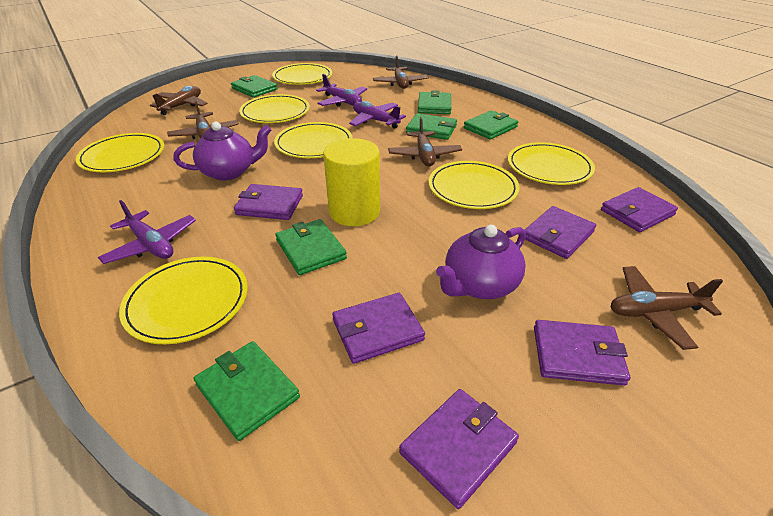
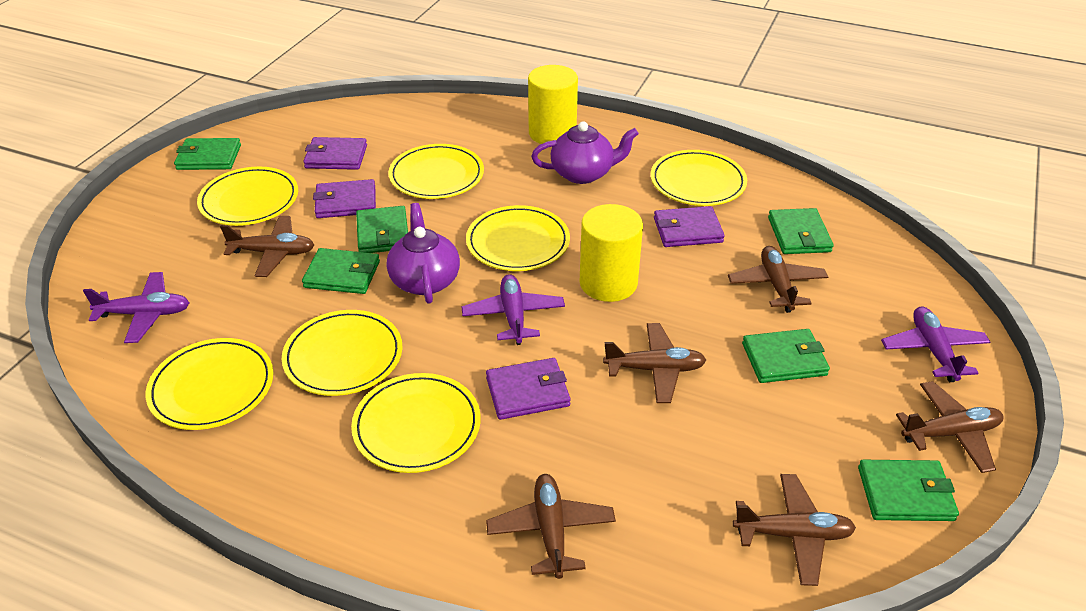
brown plane: [150,86,208,115] [167,100,239,139] [373,55,429,89] [388,117,462,166] [611,266,723,350] = 5 -> [220,216,314,277] [486,474,616,579] [603,323,706,403] [728,246,828,313] [733,474,856,586] [896,381,1004,473] = 6
purple wallet: [234,184,303,220] [332,293,425,364] [399,389,519,509] [525,206,596,259] [534,320,630,386] [601,187,678,232] = 6 -> [303,137,367,170] [313,179,376,218] [486,358,571,420] [654,206,725,247] = 4
yellow cylinder: [323,138,380,226] = 1 -> [528,65,578,144] [580,204,643,302] = 2

